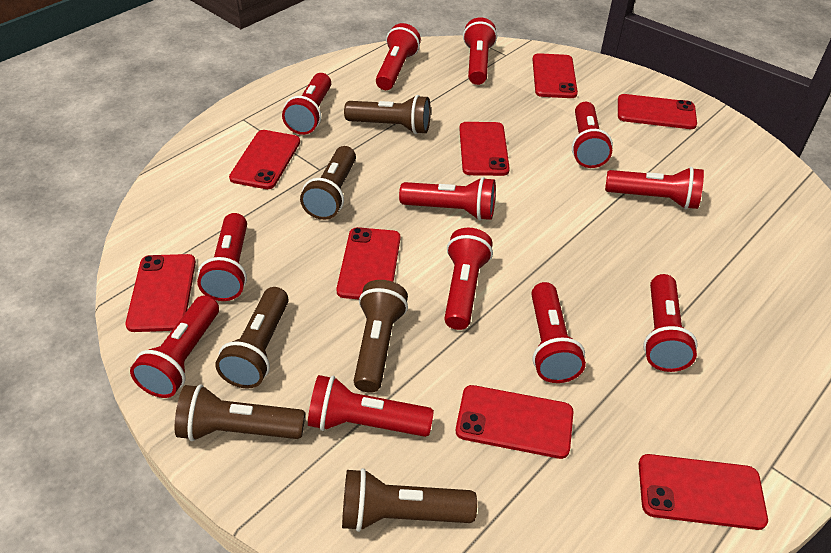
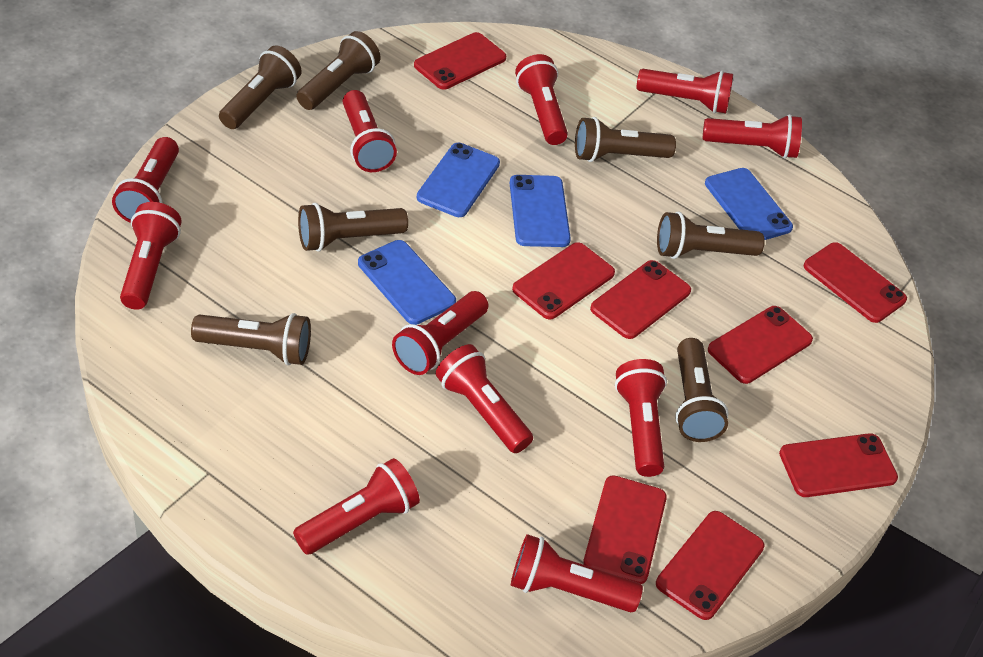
blue phone: none = 0 -> [358,240,456,325] [417,143,500,217] [510,175,571,247] [705,168,793,240] = 4
brown flashlight: [175,384,305,441] [215,287,289,389] [300,146,356,220] [342,468,477,532] [344,95,431,134] [354,280,408,393] = 6 -> [191,313,311,365] [219,46,302,129] [296,31,381,110] [298,203,408,252] [575,117,676,162] [657,212,765,259] [675,338,729,442] = 7
red flashlight: [130,295,219,398] [197,213,247,301] [282,73,331,135] [308,375,434,437] [376,23,421,90] [399,177,496,221] [444,228,493,330] [463,17,497,85] [531,282,586,383] [572,102,613,168] [605,167,704,209] [643,274,698,372] = 12 -> [112,137,179,223] [120,202,182,310] [293,458,420,555] [343,90,397,172] [392,291,488,375] [436,344,533,453] [511,534,643,612] [515,54,568,145] [615,359,667,477] [636,69,733,113] [703,114,802,159] = 11

